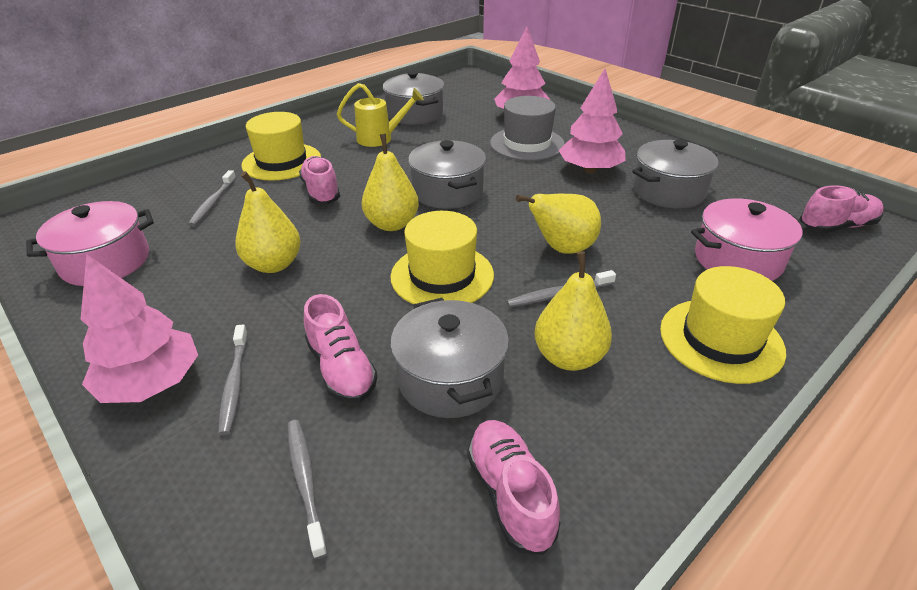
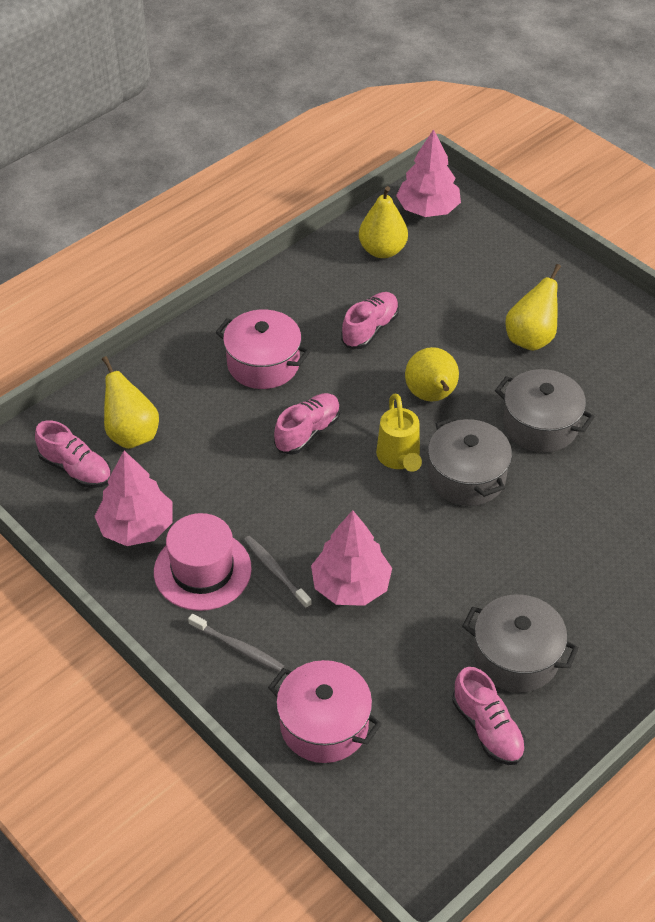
grey hat: [490,96,565,161] = 1 -> none = 0
grey pot: [383,71,444,125] [390,298,509,418] [408,140,486,209] [632,140,718,209] = 4 -> [428,416,512,506] [462,594,579,693] [495,369,595,453] = 3
grey toothbrush: [188,170,236,226] [218,324,248,435] [288,420,327,559] [507,270,616,307] = 4 -> [188,614,284,672] [244,536,312,609] = 2
pink hat: none = 0 -> [154,513,252,611] = 1
yellow hat: [242,112,321,181] [391,211,494,304] [660,266,786,384] = 3 -> none = 0

